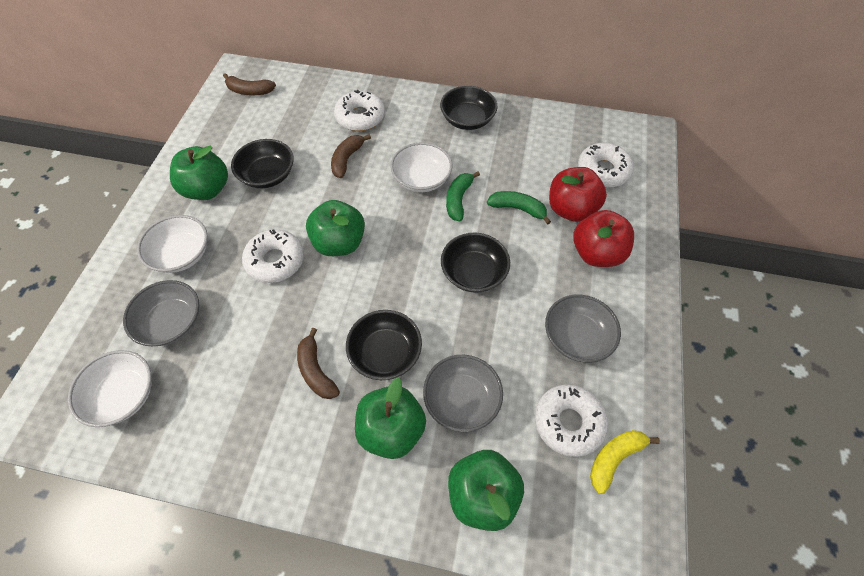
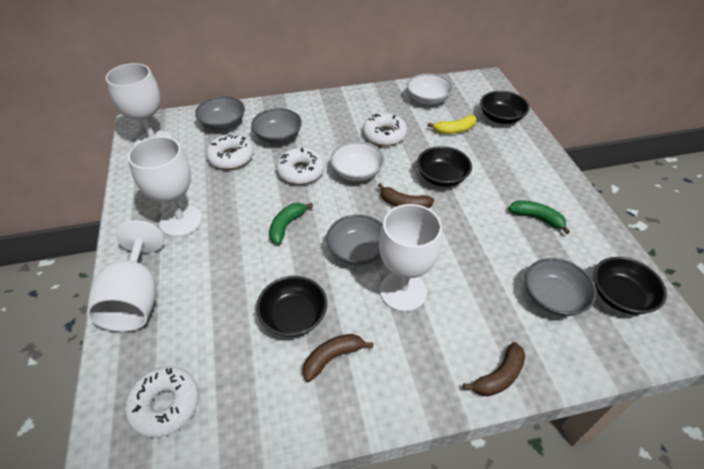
green apple: [170,146,228,200] [306,200,365,256] [355,377,426,459] [448,450,524,531] = 4 -> none = 0
grey bowl: [123,280,199,346] [423,355,503,432] [545,294,621,363] = 3 -> [195,96,245,130] [251,108,302,144] [326,215,382,265] [525,258,596,316] = 4
red apple: [549,167,607,222] [573,210,634,267] = 2 -> none = 0
white bowl: [68,350,152,427] [137,215,208,273] [390,142,452,192] = 3 -> [330,141,385,181] [407,74,453,105] = 2
white goblet: none = 0 -> [87,220,164,332] [106,63,172,145] [128,136,202,237] [379,204,442,312] = 4

